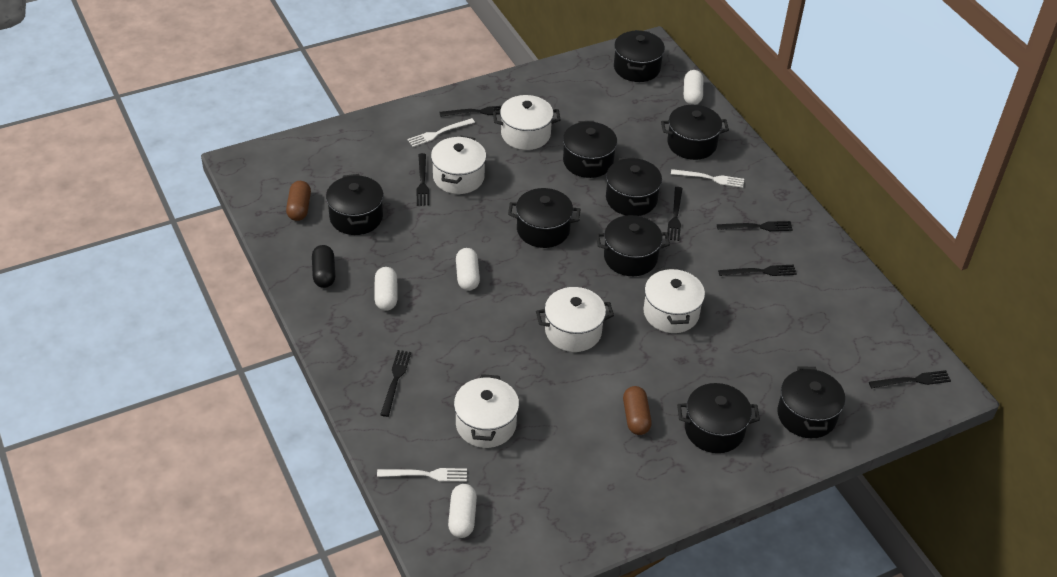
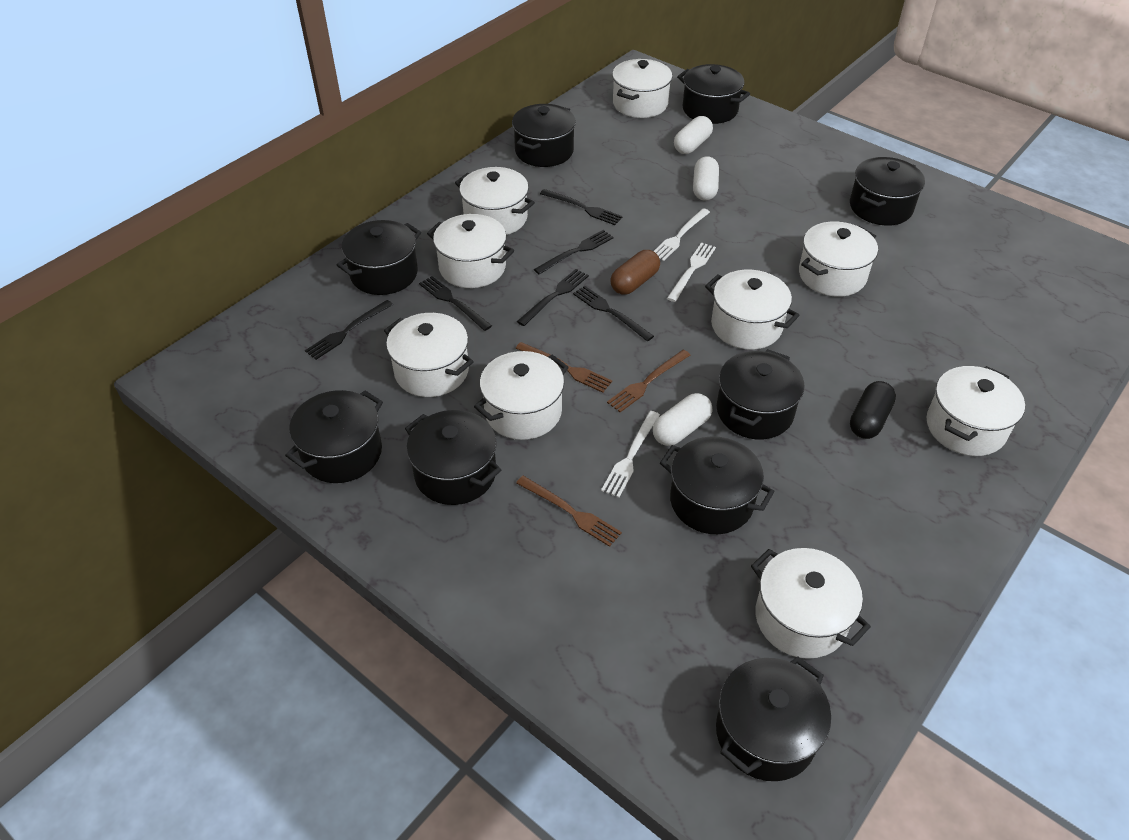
black fork: [380,350,411,417] [416,153,429,206] [439,106,502,117] [667,187,682,241] [717,221,793,231] [718,265,797,276] [869,370,951,388] = 7 -> [305,300,393,360] [419,276,492,331] [517,269,589,326] [534,230,614,275] [540,189,623,225] [573,286,654,341] = 6
brown capsule: [286,181,311,221] [623,386,652,435] = 2 -> [610,250,660,295] = 1
brown fork: none = 0 -> [515,342,612,393] [516,476,622,547] [607,350,690,412] = 3
white capsule: [375,267,398,311] [448,484,477,538] [456,248,480,291] [684,70,703,105] = 4 -> [653,393,712,446] [674,116,713,154] [693,156,719,201] = 3
white pot: [431,135,486,194] [454,374,519,448] [493,95,560,150] [536,287,614,352] [644,267,705,333] = 5 -> [384,313,474,397] [427,214,514,288] [455,167,535,235] [474,351,569,440] [612,59,672,118] [705,270,800,349] [751,548,871,659] [799,222,878,297] [927,366,1025,456] = 9

